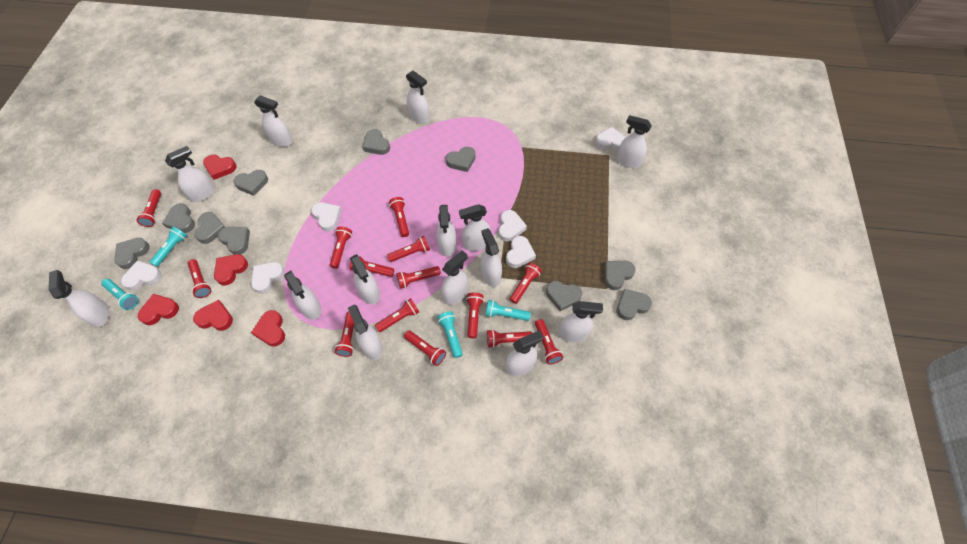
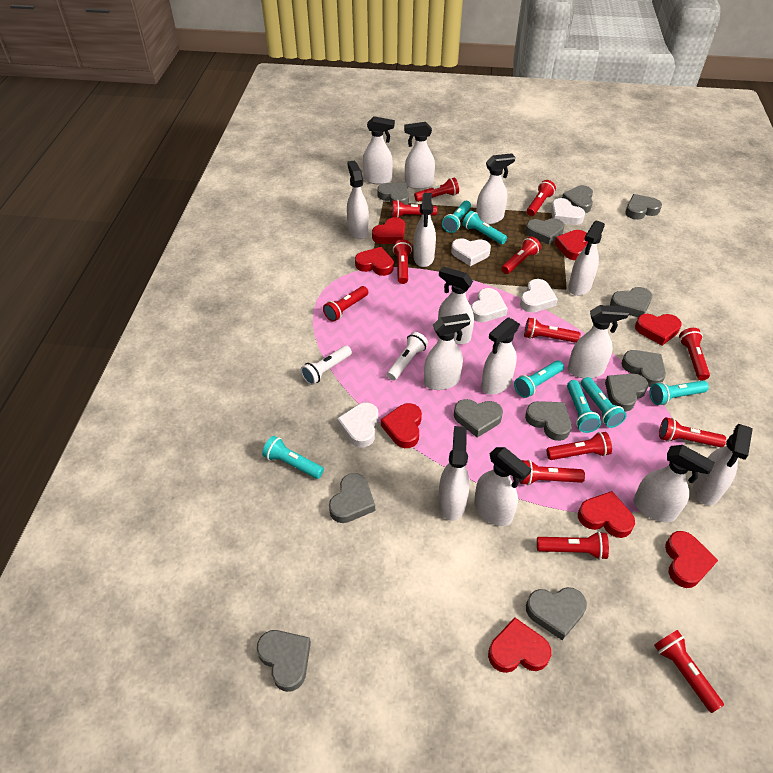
grey heart: [114,238,150,269] [162,203,195,233] [195,212,225,244] [218,227,250,255] [234,170,268,196] [363,129,390,155] [446,147,476,172] [546,281,582,311] [605,261,636,290] [617,289,652,320] = 10 -> [257,630,311,692] [329,473,375,523] [377,183,409,205] [454,399,503,438] [525,401,572,441] [526,218,564,245] [526,587,587,640] [562,185,593,213] [605,374,648,412] [610,287,652,317] [621,350,666,387] [625,194,662,220] = 12
red flashlight: [137,189,161,227] [188,259,211,298] [330,226,352,269] [335,311,354,357] [350,255,394,277] [375,298,419,332] [387,236,430,262] [389,197,409,237] [396,266,441,289] [404,331,446,366] [466,293,484,339] [487,329,532,348] [510,263,542,304] [535,319,563,365] = 14 -> [323,286,368,322] [391,200,437,218] [393,239,412,284] [414,178,459,202] [501,236,541,274] [519,460,585,485] [524,318,580,343] [527,180,556,216] [537,531,609,560] [546,432,612,460] [654,630,724,713] [659,417,726,447] [679,328,710,380] = 13
red heart: [138,294,179,325] [193,300,233,331] [203,154,237,180] [214,254,248,286] [251,310,285,347] = 5 -> [355,247,394,276] [372,217,405,244] [381,403,422,448] [488,617,551,673] [555,230,588,260] [578,491,635,538] [635,314,682,346] [665,531,718,588] = 8
turquoise flashlight: [101,279,139,310] [150,227,187,267] [437,312,463,358] [485,300,531,321] = 4 -> [262,436,324,479] [442,201,471,233] [463,211,507,244] [514,360,564,398] [567,380,601,433] [581,377,626,428] [650,380,709,405] = 7
white flashlight: none = 0 -> [301,345,352,385] [387,332,428,380] = 2
white heart: [121,260,161,291] [251,262,285,294] [311,202,341,231] [499,210,527,242] [506,236,536,268] [595,127,626,151] = 6 -> [337,402,379,448] [451,238,491,266] [471,288,508,322] [520,279,558,312] [551,198,585,225] = 5

